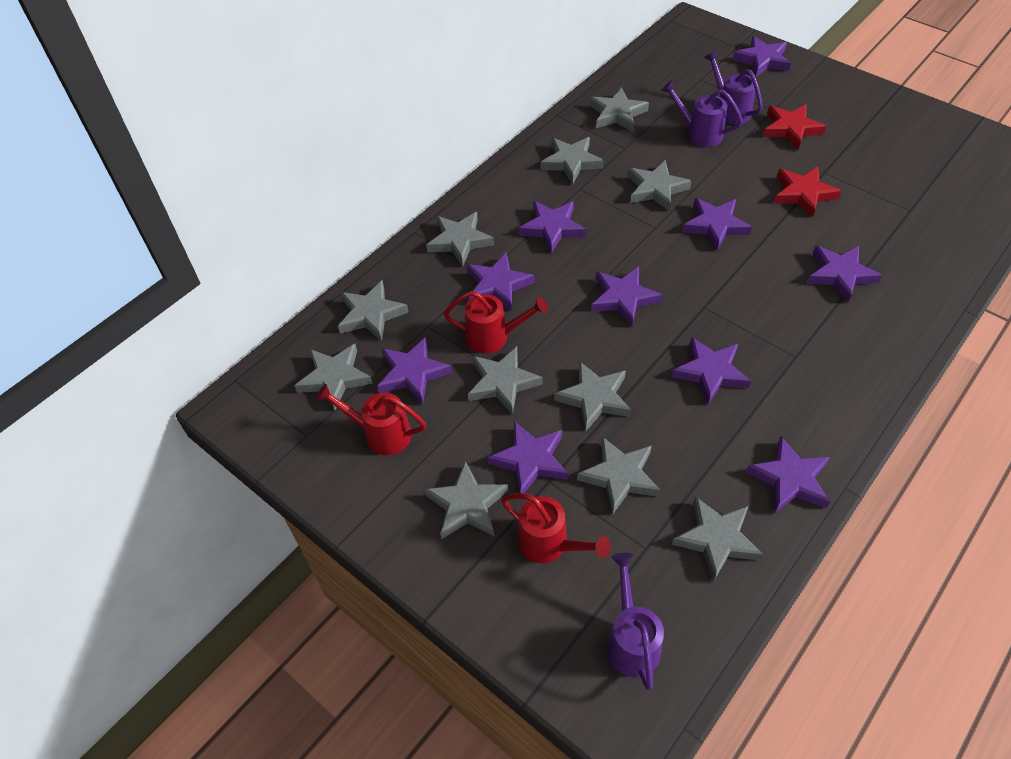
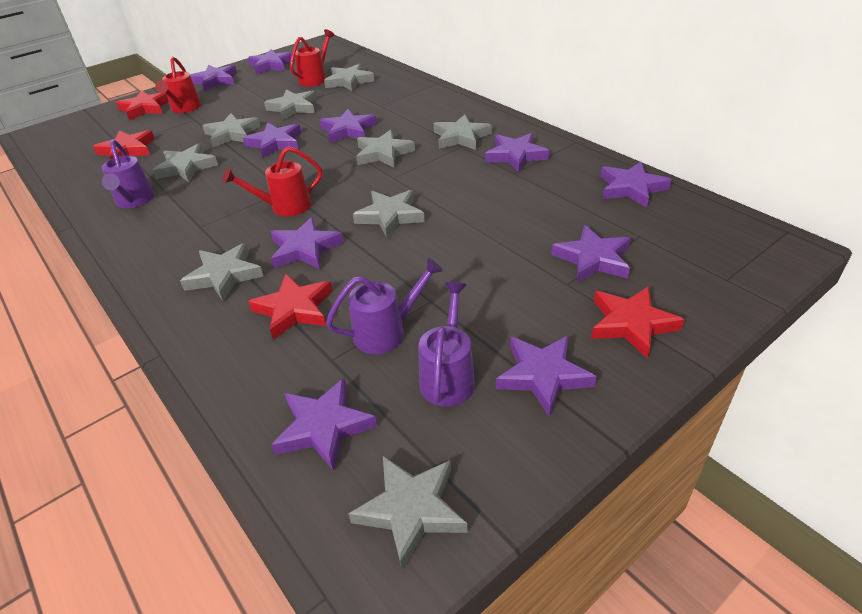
grey star: [295,344,373,410] [338,280,409,341] [424,461,508,539] [426,212,494,266] [468,347,543,415] [541,137,604,184] [554,361,631,431] [577,437,661,514] [589,87,649,131] [628,160,692,211] [672,496,763,582] = 11 -> [152,143,218,182] [180,243,264,301] [203,113,261,147] [264,89,317,120] [324,64,374,91] [348,456,467,570] [353,190,425,238] [356,130,415,168] [433,114,492,150] = 9
red star: [763,104,827,150] [774,167,841,218] = 2 -> [93,130,155,159] [116,90,169,120] [248,274,333,339] [591,286,685,358] = 4

